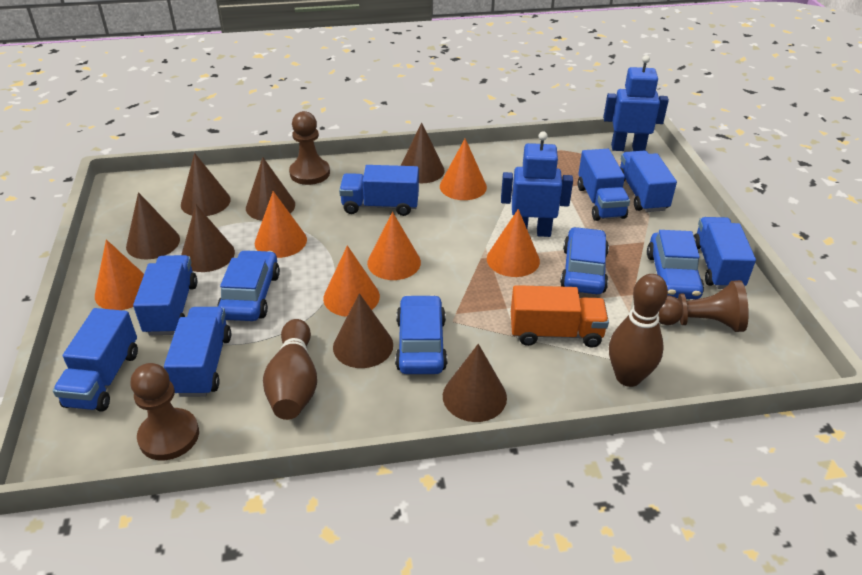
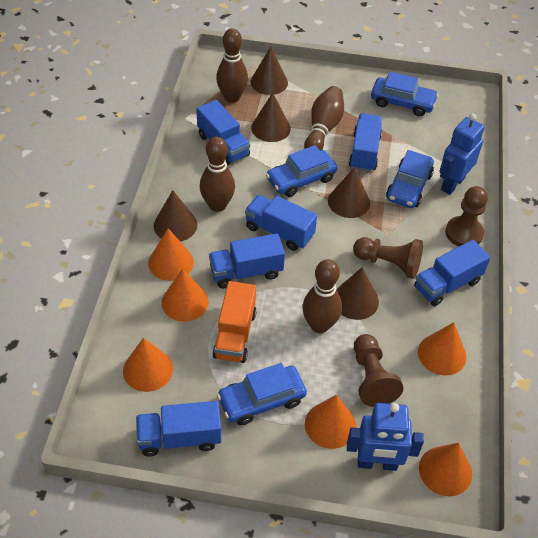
blue truck: [53,308,138,412] [133,255,197,335] [164,307,231,397] [339,165,419,216] [578,149,630,221] [620,151,677,212] [694,217,756,289] = 7 -> [136,401,221,457] [196,100,250,165] [209,234,285,289] [245,195,317,251] [349,113,382,172] [414,240,490,306] = 6
brown bowling pin: [263,319,317,420] [609,274,668,387] = 2 -> [200,137,235,212] [216,29,248,103] [302,259,342,333] [304,86,344,150] = 4
brown cone: [126,192,180,259] [181,153,231,216] [181,204,235,272] [246,157,295,221] [333,293,393,368] [400,123,445,183] [443,344,507,422] = 7 -> [154,190,197,241] [250,47,288,95] [251,92,291,142] [328,167,370,218] [337,267,379,320] = 5

